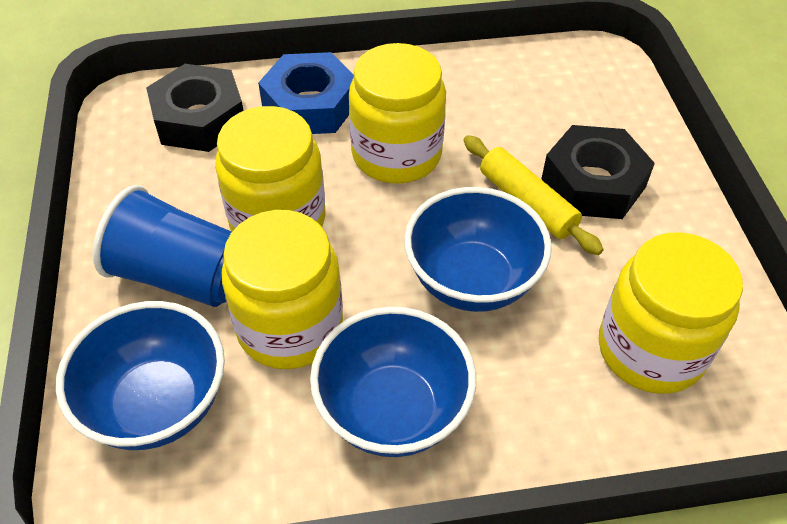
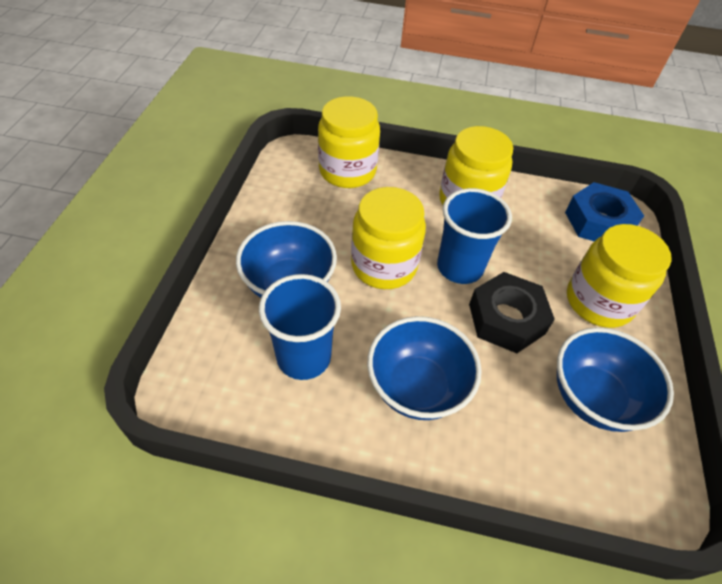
black nut: [146,64,244,152] [541,125,655,219] = 2 -> [469,272,555,353] = 1
blue cup: [93,185,232,307] = 1 -> [259,274,341,380] [437,188,512,284] = 2
yellow rolling pin: [464,135,604,255] = 1 -> none = 0

